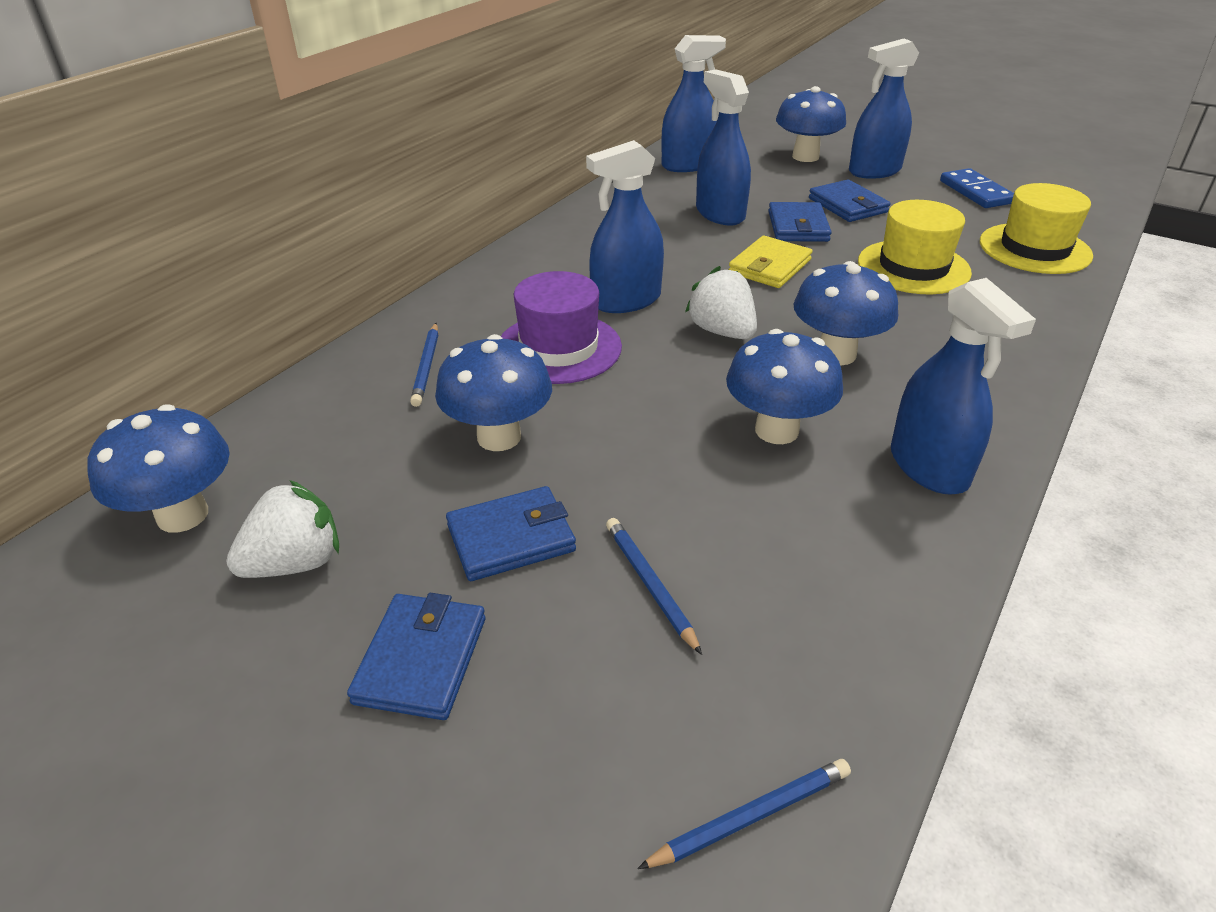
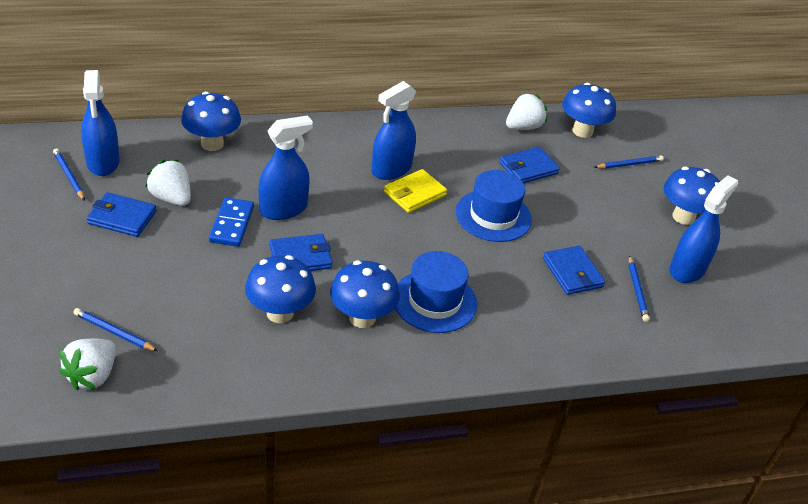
blue hat: none = 0 -> [395,251,477,333] [455,170,532,242] = 2
blue pencil: [410,323,439,407] [606,518,702,655] [637,759,851,869] = 3 -> [53,148,85,201] [73,308,158,351] [594,155,664,169] [628,255,650,322] = 4
blue spray bottle: [586,140,664,313] [661,35,726,172] [696,70,751,225] [849,39,919,179] [891,278,1036,495] = 5 -> [81,70,120,176] [258,115,313,220] [372,81,416,180] [670,175,738,283] = 4
purple hat: [501,271,622,384] = 1 -> none = 0
white strawberry: [226,480,339,578] [685,266,757,339] = 2 -> [59,339,116,390] [146,160,191,206] [506,93,547,130] = 3
yellow hat: [858,200,972,294] [980,183,1093,274] = 2 -> none = 0

